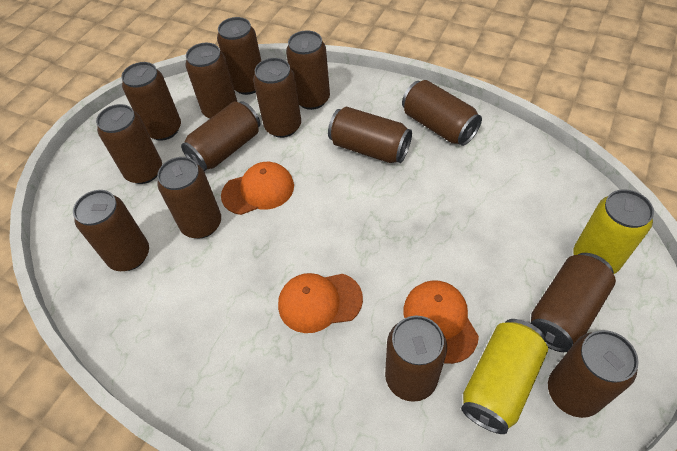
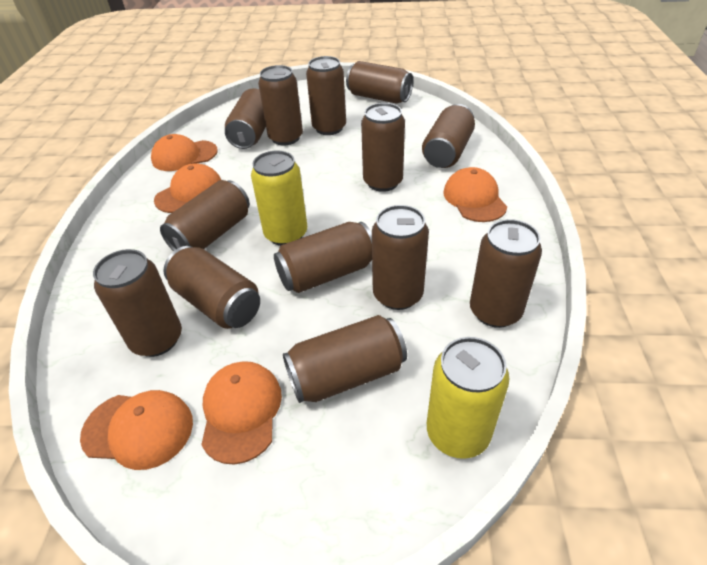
brown can: [73,190,149,271] [96,104,162,184] [121,62,181,141] [157,157,221,238] [181,101,260,171] [185,43,237,118] [217,17,261,95] [253,58,301,138] [286,30,330,110] [328,107,412,163] [385,316,447,402] [402,80,482,146] [530,253,616,352] [548,330,639,418] = 14 -> [93,249,182,357] [160,180,250,251] [163,246,260,329] [225,88,266,149] [258,65,303,145] [274,222,372,293] [283,315,407,403] [306,56,346,135] [346,61,413,104] [361,103,405,192] [372,205,429,310] [422,104,475,168] [470,219,542,328] = 13
orange cap: [221,162,294,215] [278,273,363,333] [403,281,479,364] = 3 -> [80,390,193,470] [151,134,218,171] [154,163,221,213] [201,361,282,465] [444,167,507,222] = 5

